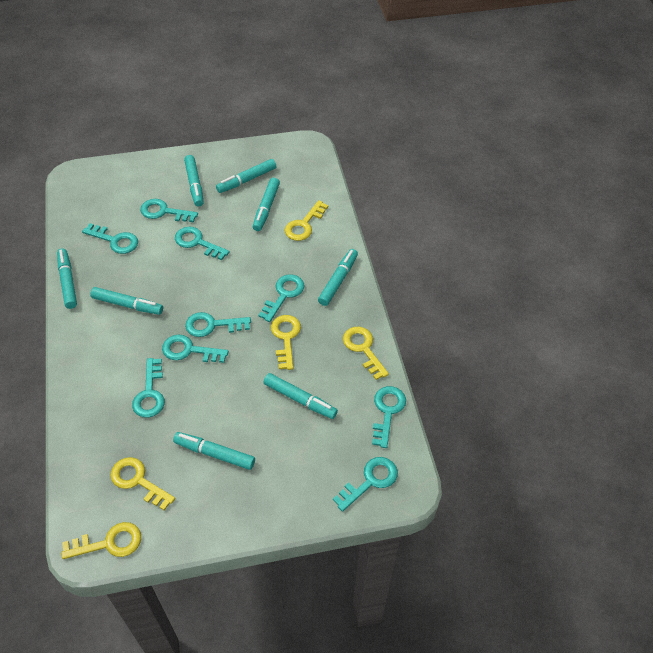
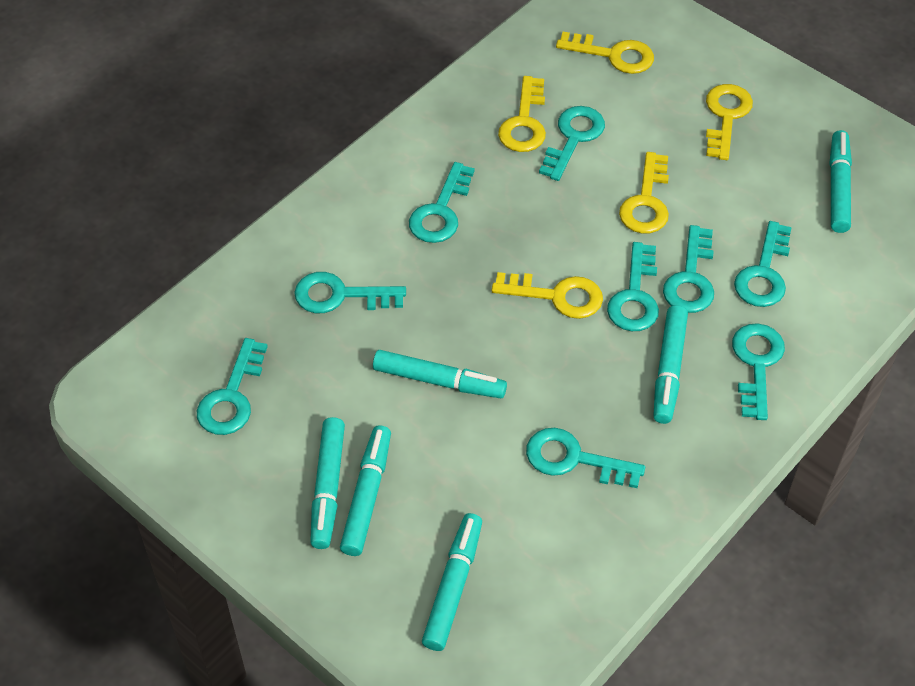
turquoise marker: [57,248,77,309] [90,287,163,315] [173,432,255,470] [184,155,204,206] [216,159,276,193] [253,178,280,231] [263,373,338,419] [318,249,358,306] = 8 -> [310,417,345,549] [340,425,391,556] [373,350,507,398] [422,513,482,651] [653,305,688,424] [829,130,852,233] = 6

